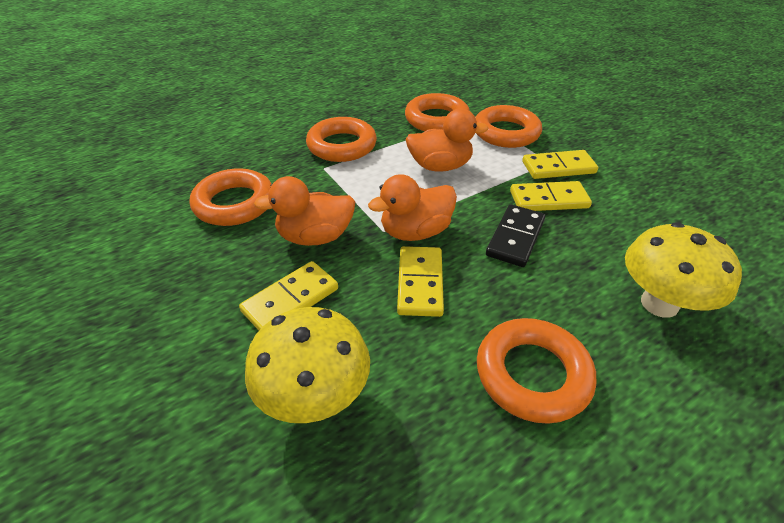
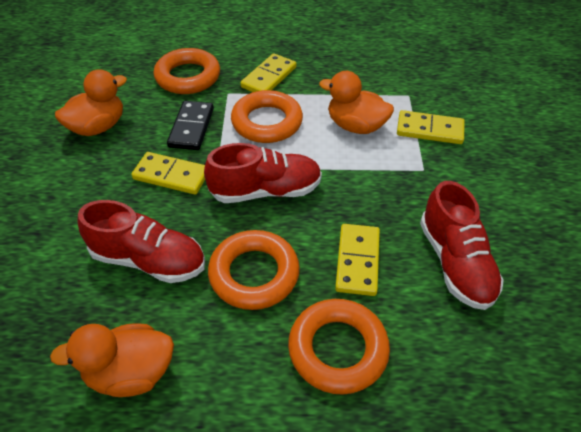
orange ring: [190,168,272,226] [306,117,377,162] [405,93,470,131] [475,105,542,148] [477,318,596,424] = 5 -> [154,48,220,94] [208,230,300,310] [231,90,303,143] [288,299,390,395] = 4
red shoe: none = 0 -> [78,200,205,283] [204,143,322,203] [420,181,504,310] = 3
yellow mushroom: [245,307,370,423] [625,222,742,318] = 2 -> none = 0

